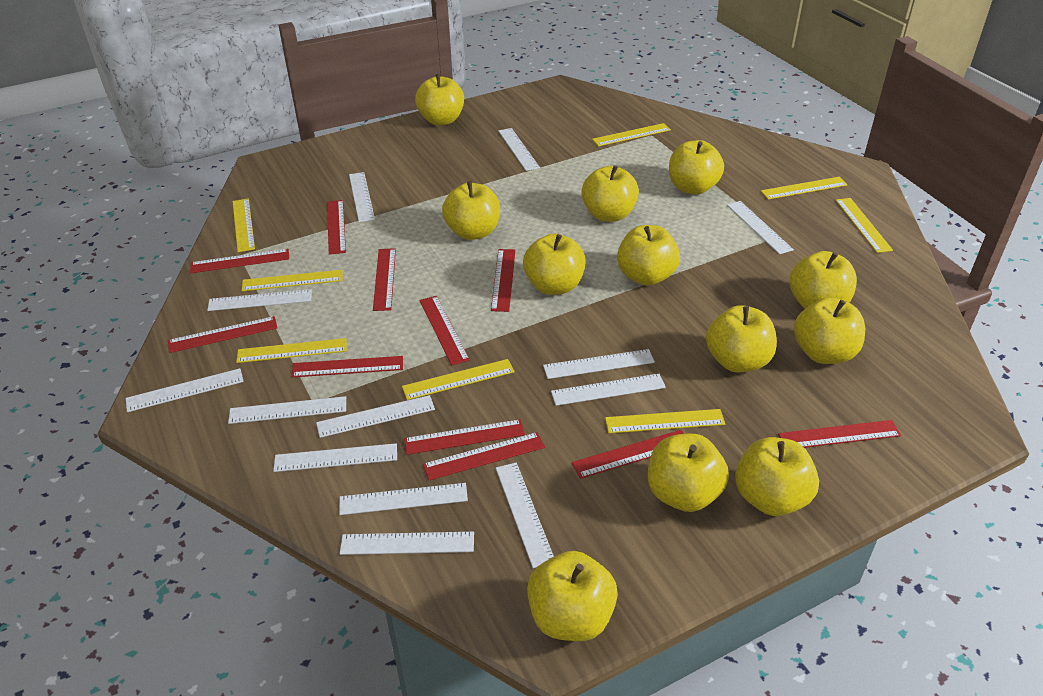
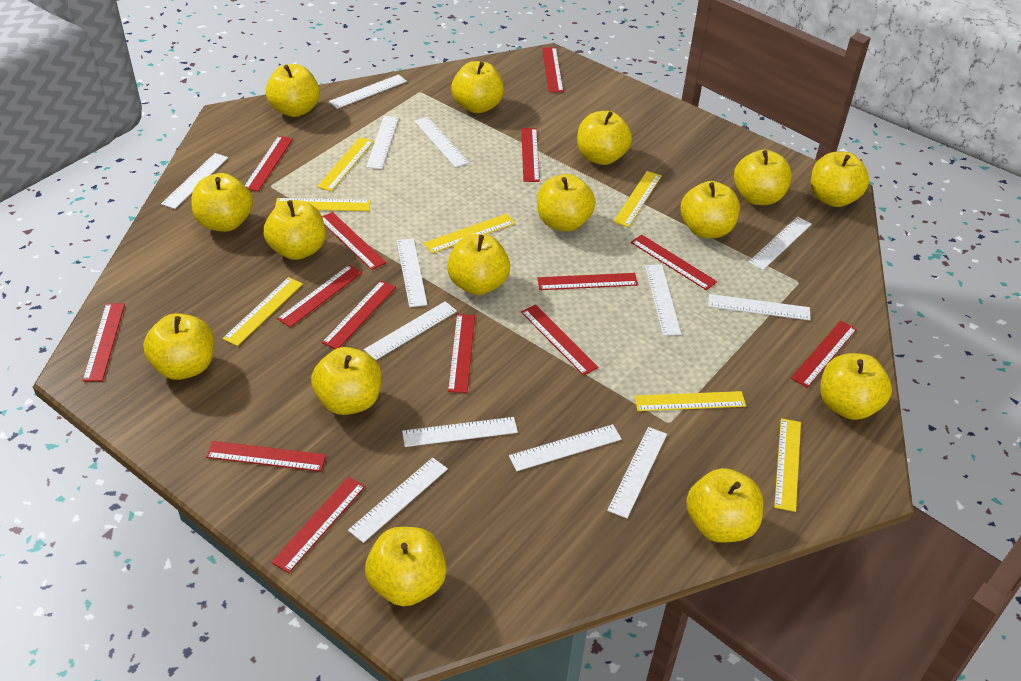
red ruler: [168,316,277,353] [190,249,289,273] [291,356,403,377] [327,200,346,255] [373,248,396,311] [404,419,525,455] [420,296,470,365] [423,432,545,480] [491,249,516,312] [572,430,684,479] [778,420,901,448] = 11 -> [82,303,125,381] [206,441,326,472] [245,136,293,191] [271,477,365,573] [277,265,362,327] [322,212,386,270] [322,281,396,349] [448,314,475,393] [521,128,540,182] [521,305,598,376] [537,273,638,290] [542,48,564,92] [631,234,717,290] [791,321,857,388] = 14
yellow apple: [415,74,464,125] [442,181,500,240] [523,234,586,295] [527,551,618,641] [581,165,639,222] [617,225,680,286] [648,434,729,512] [669,140,724,195] [706,305,777,372] [735,437,819,516] [789,251,857,309] [794,297,865,364] = 12 -> [143,313,214,380] [191,173,253,232] [264,200,326,260] [266,64,320,117] [311,347,381,415] [365,527,446,606] [447,234,510,295] [452,61,504,113] [537,174,596,232] [577,111,632,165] [681,181,740,238] [686,468,763,543] [734,149,792,205] [811,152,869,207] [821,353,892,420] = 15
yellow ruler: [233,198,255,252] [236,338,347,363] [242,270,343,291] [402,359,515,400] [592,123,671,146] [605,409,725,433] [761,177,848,199] [836,198,893,253] = 8 -> [223,277,303,346] [275,198,371,211] [317,137,374,191] [424,214,515,253] [613,171,662,227] [634,391,746,411] [774,418,801,512] = 7

